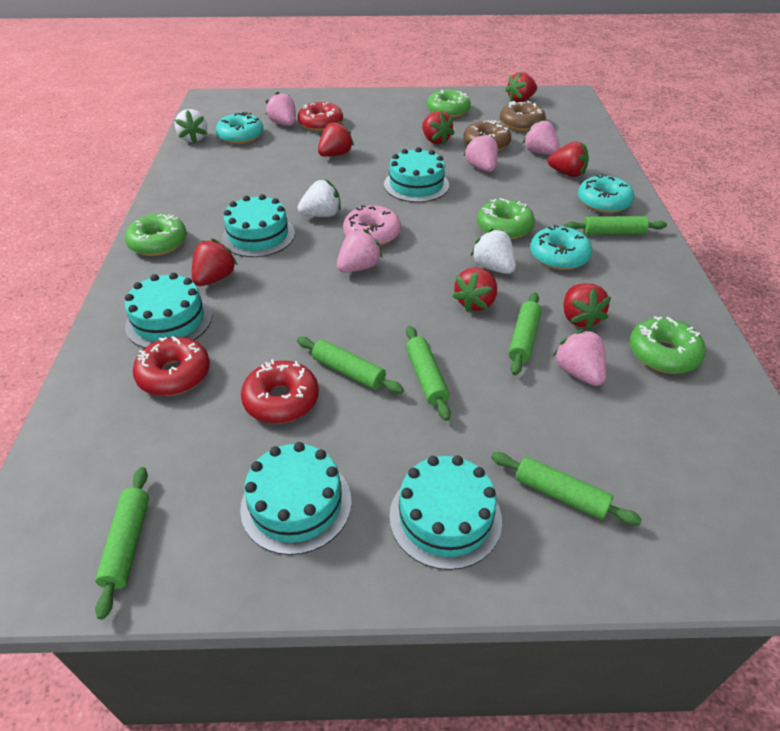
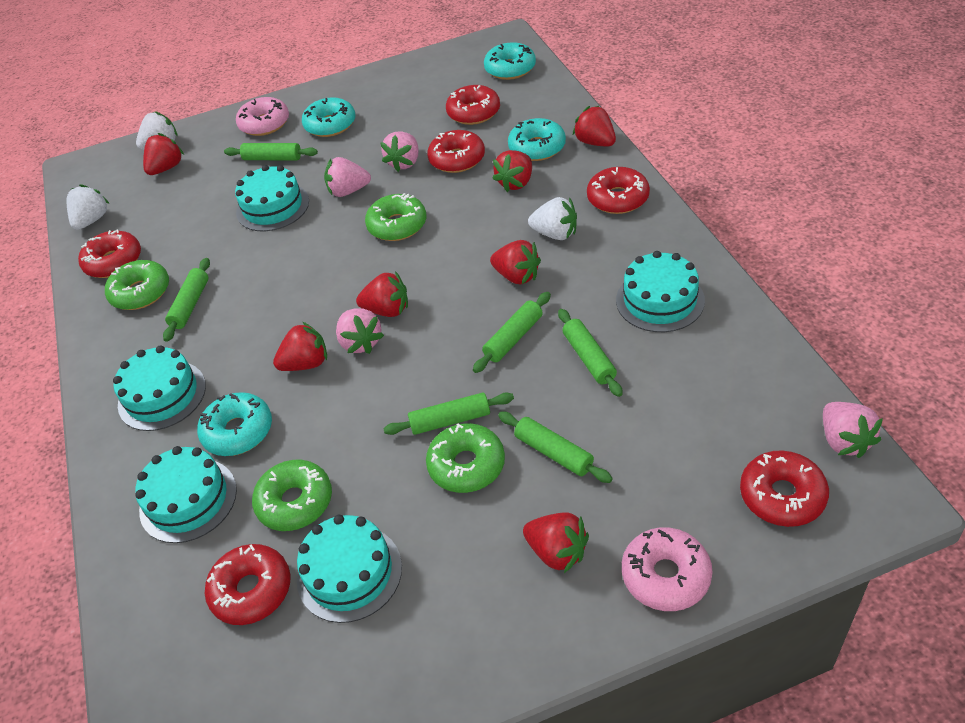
brown donut: [463,120,511,151] [500,101,546,131] = 2 -> none = 0
pink donut: [343,205,401,246] = 1 -> [236,97,289,136] [622,527,713,611] = 2
pink strawberry: [266,91,296,126] [337,229,383,272] [464,133,498,172] [523,119,560,155] [552,330,606,386] = 5 -> [324,157,371,197] [336,308,384,354] [380,131,419,172] [823,402,883,458] = 4
red donut: [133,336,210,396] [241,359,319,424] [298,102,343,131] = 3 -> [78,229,141,278] [205,544,290,625] [427,130,485,173] [446,85,500,125] [587,167,650,214] [740,451,829,527] = 6
turquoise donut: [216,112,263,144] [530,225,592,270] [578,174,634,213] = 3 -> [197,392,272,456] [302,97,356,137] [484,42,536,80] [508,118,566,161] = 4

